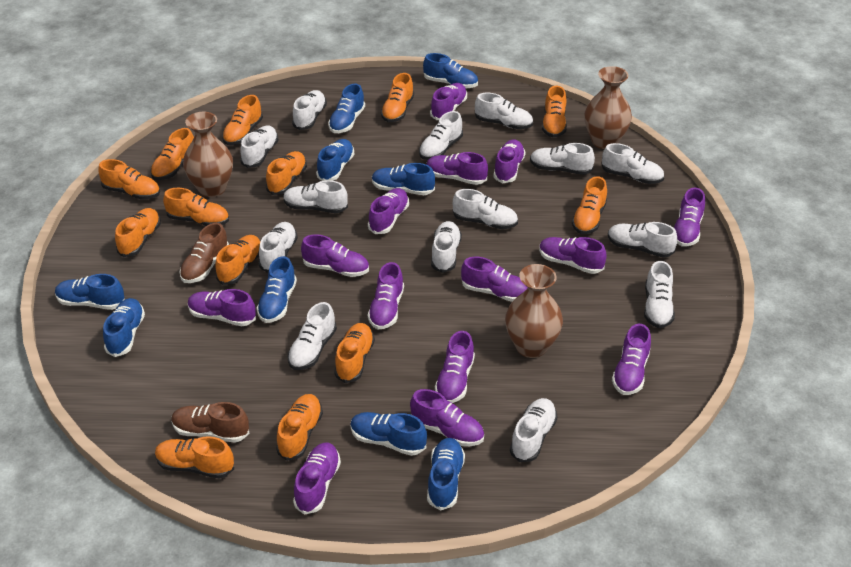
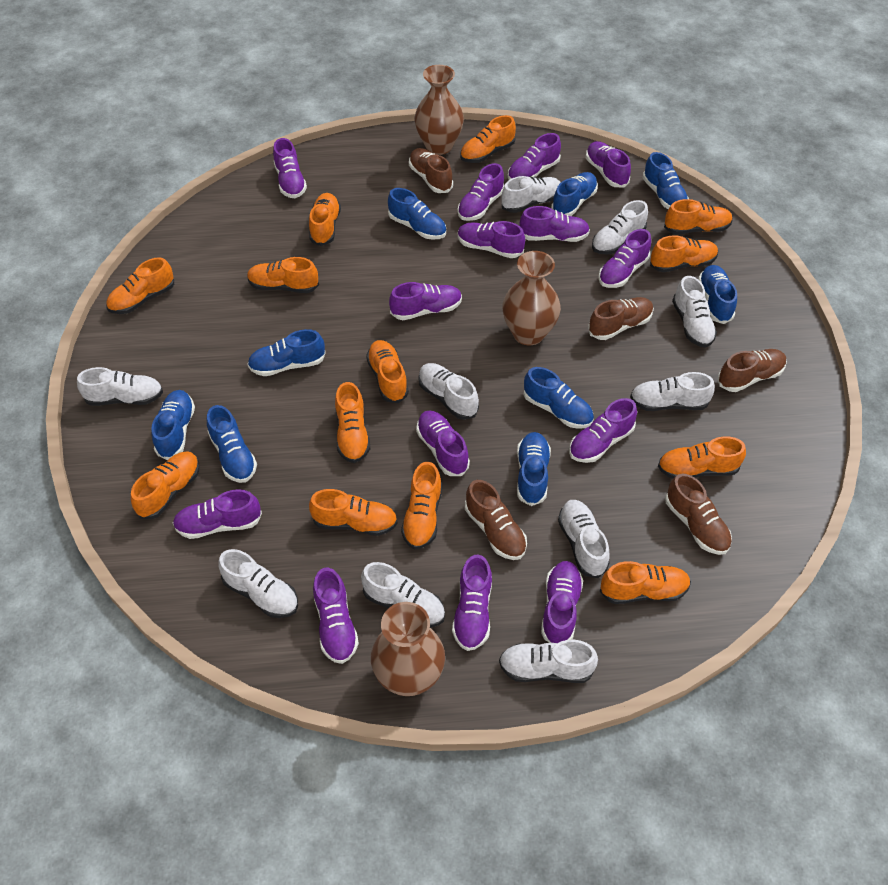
brown shoe: [171,402,250,443] [180,223,229,283] = 2 -> [409,148,453,193] [465,480,527,560] [588,297,654,340] [665,473,732,555] [718,349,787,392] = 5
white shoe: [240,126,279,168] [258,222,298,273] [283,180,348,213] [288,302,337,370] [292,90,327,130] [419,111,463,160] [431,221,462,273] [453,189,518,229] [475,93,533,129] [510,398,557,462] [530,143,595,175] [601,143,664,184] [608,222,677,258] [644,261,675,328] = 14 -> [77,367,163,406] [218,549,298,618] [361,562,445,627] [418,363,479,420] [499,640,598,683] [501,176,561,213] [558,500,610,578] [592,200,648,255] [630,372,715,411] [672,276,717,348] = 10

